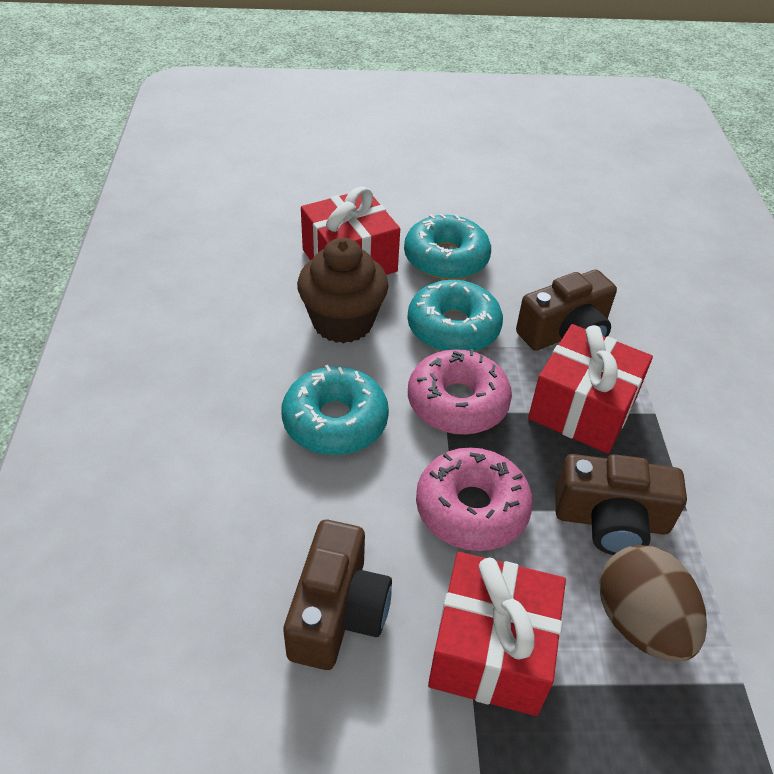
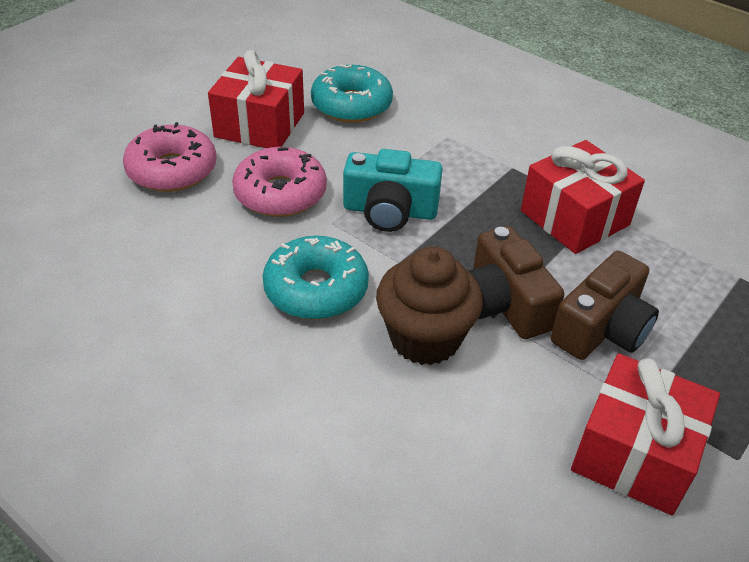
brown camera: [283,520,392,670] [516,270,617,351] [555,454,687,555] = 3 -> [469,226,564,339] [551,251,659,360] = 2
brown egg: [600,545,707,662] = 1 -> none = 0
turquoise camera: none = 0 -> [343,149,442,232] = 1
turquoise donut: [281,365,389,455] [404,214,491,280] [408,280,503,352] = 3 -> [263,236,369,320] [311,64,393,123] = 2

